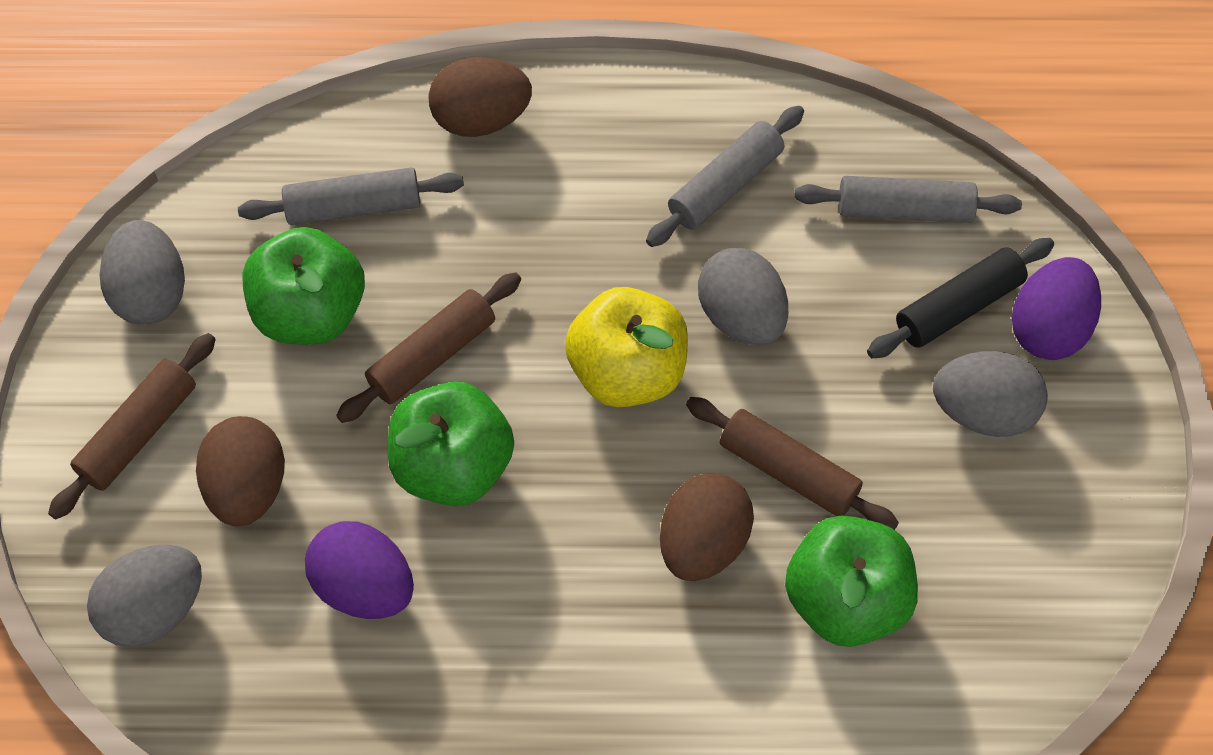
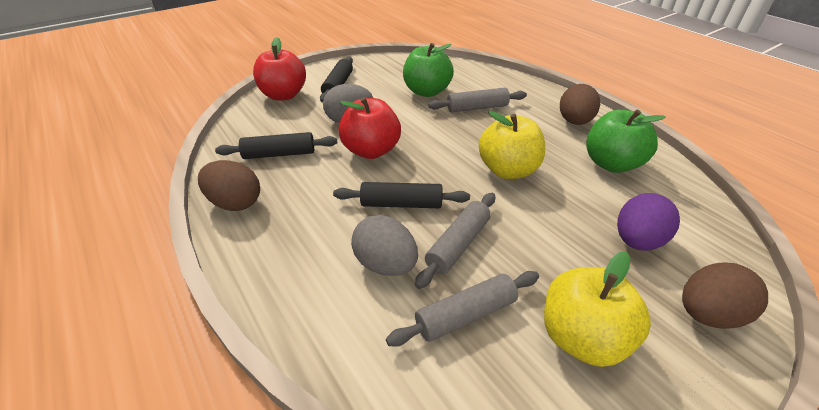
black rolling pin: [867,238,1054,358] = 1 -> [215,132,337,159] [320,57,353,103] [333,182,470,208] = 3
brown rolling pin: [48,333,216,519] [336,272,521,423] [686,397,899,530] = 3 -> none = 0
green apple: [242,227,365,345] [388,381,514,506] [785,516,918,647] = 3 -> [403,43,454,97] [586,110,666,173] = 2
grey egg: [87,544,202,647] [100,220,185,325] [698,248,788,345] [933,351,1048,437] = 4 -> [323,84,373,123] [351,215,418,276] = 2
purple egg: [305,521,414,619] [1012,257,1101,360] = 2 -> [617,193,680,251] = 1
red apple: none = 0 -> [253,37,306,100] [338,97,401,159] = 2
yellow apple: [565,287,688,407] = 1 -> [479,111,545,179] [544,251,651,367] = 2

